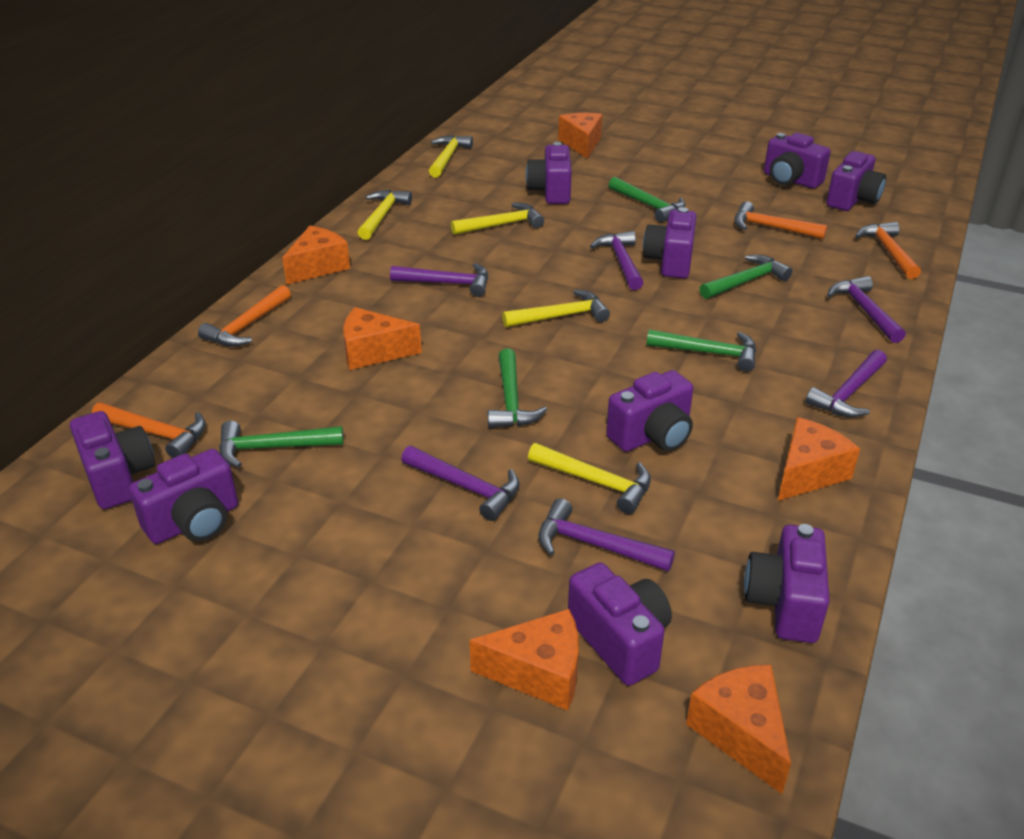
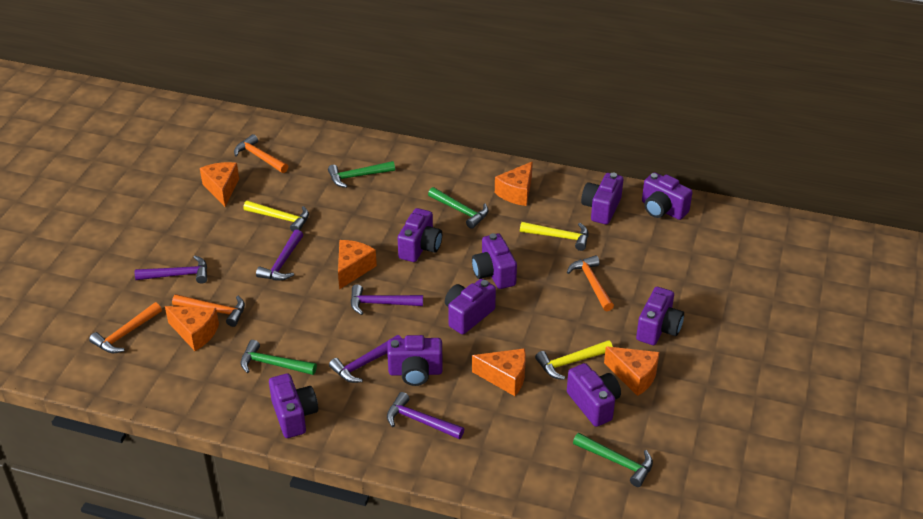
green hammer: [219,421,344,468] [488,349,547,428] [608,177,685,223] [647,329,756,372] [700,255,792,299] = 5 -> [241,340,317,375] [328,161,395,188] [428,187,489,229] [573,433,653,487] = 4
purple hammer: [390,263,488,297] [401,446,520,521] [539,498,675,571] [590,231,643,290] [805,350,887,418] [827,276,906,343] = 6 -> [135,256,207,284] [256,230,303,281] [329,335,401,383] [350,284,423,315] [387,392,464,439] = 5
yellow hammer: [358,190,412,240] [429,135,473,178] [451,203,544,235] [502,290,610,327] [528,443,651,514] = 5 -> [243,200,309,232] [520,222,588,251] [535,340,613,380] = 3

